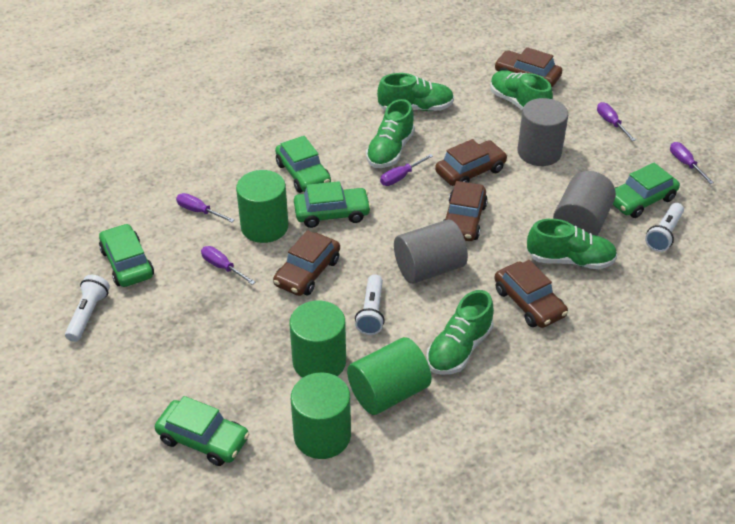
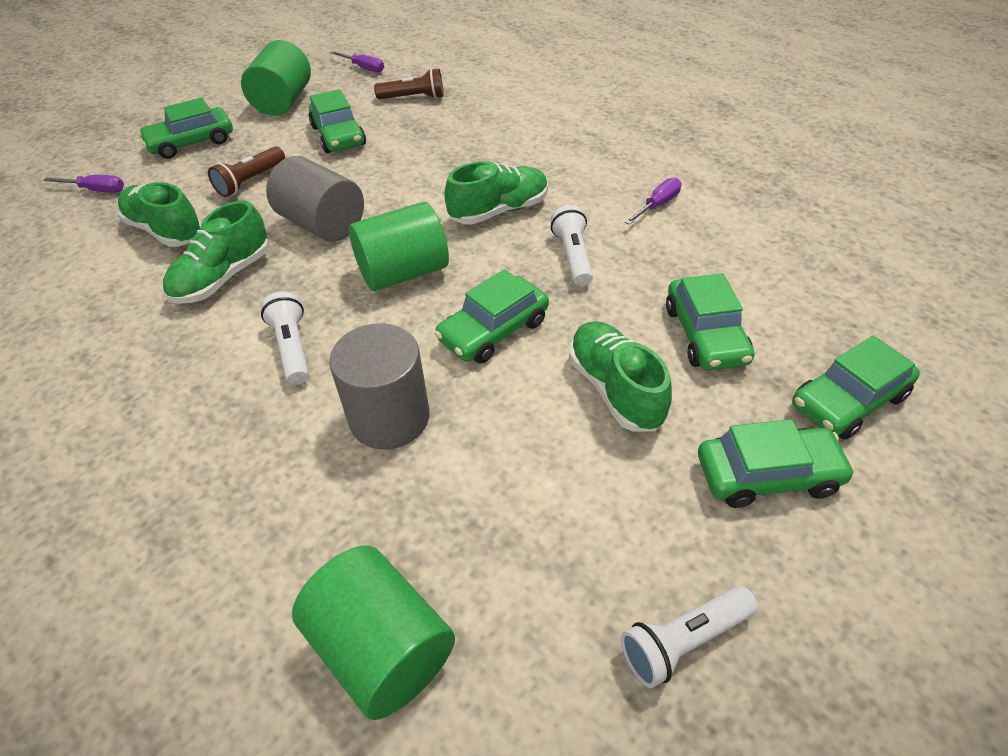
brown car: [273,230,340,296] [435,139,507,186] [443,181,488,241] [494,47,562,87] [494,260,568,328] = 5 -> none = 0
brown flashlight: none = 0 -> [208,146,285,197] [374,68,444,99] = 2
green car: [99,224,154,287] [155,396,249,466] [275,136,331,193] [294,181,371,228] [612,163,680,218] = 5 -> [138,97,233,159] [309,89,366,153] [435,269,549,363] [666,273,754,370] [698,419,855,508] [792,335,920,440] = 6
green cylinder: [236,170,288,243] [289,300,346,378] [291,373,351,459] [347,337,431,415] = 4 -> [241,40,311,116] [292,545,455,720] [349,202,449,291] = 3
green shoe: [366,99,415,168] [377,73,454,111] [426,290,494,375] [490,71,553,110] [527,219,617,269] = 5 -> [118,182,202,247] [163,200,270,304] [444,161,548,225] [569,321,672,432] = 4
grey cylinder: [394,220,468,284] [518,98,568,166] [553,171,616,236] = 3 -> [266,156,364,242] [329,323,429,450] = 2
purple screwdriver: [176,193,234,222] [201,246,255,285] [380,154,433,186] [597,102,635,141] [670,142,714,184] = 5 -> [43,175,124,193] [330,51,384,73] [625,178,681,225] = 3

